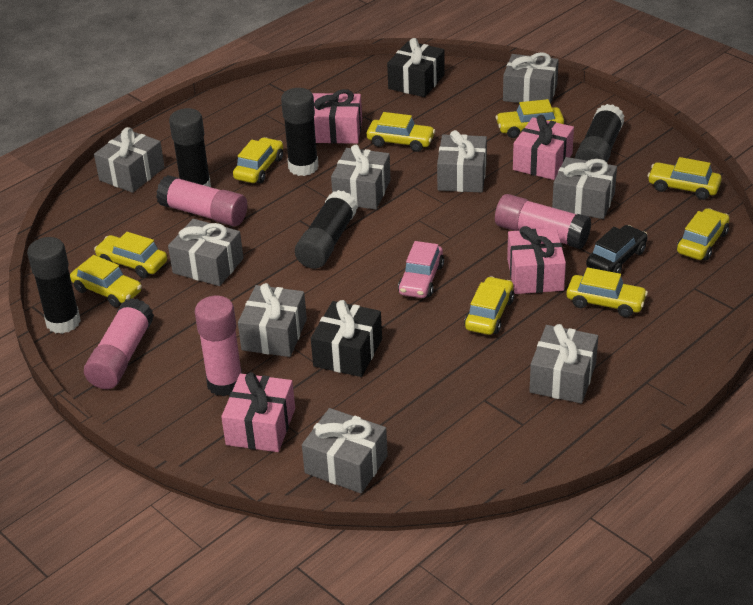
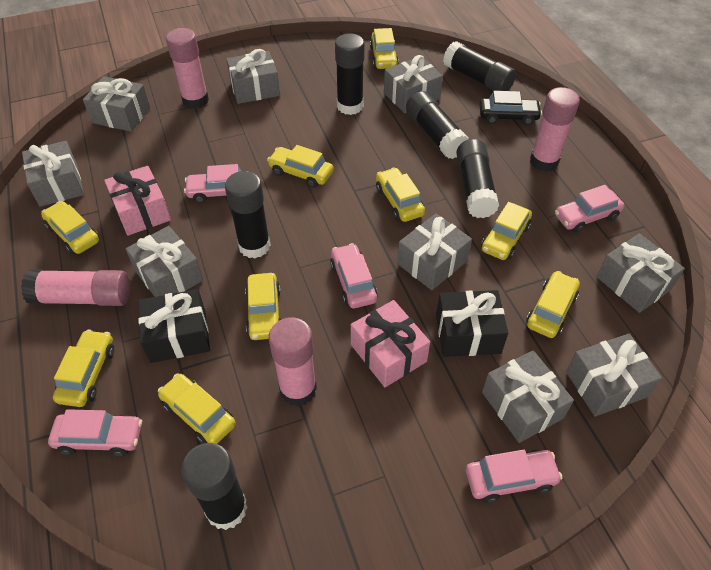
black glue stick: [27,237,81,334] [169,108,211,187] [281,88,319,176] [295,190,358,269] [575,104,624,162] = 5 -> [182,443,248,530] [225,171,271,258] [335,33,365,115] [406,91,469,159] [443,41,516,91] [456,139,499,218] = 6
pink car: [398,241,444,298] = 1 -> [48,409,142,456] [184,164,250,203] [330,243,378,308] [466,450,563,503] [555,185,624,233] = 5
pink gift: [221,372,295,452] [313,89,362,144] [507,226,566,294] [513,115,574,180] = 4 -> [104,166,171,236] [351,300,430,387] = 2

